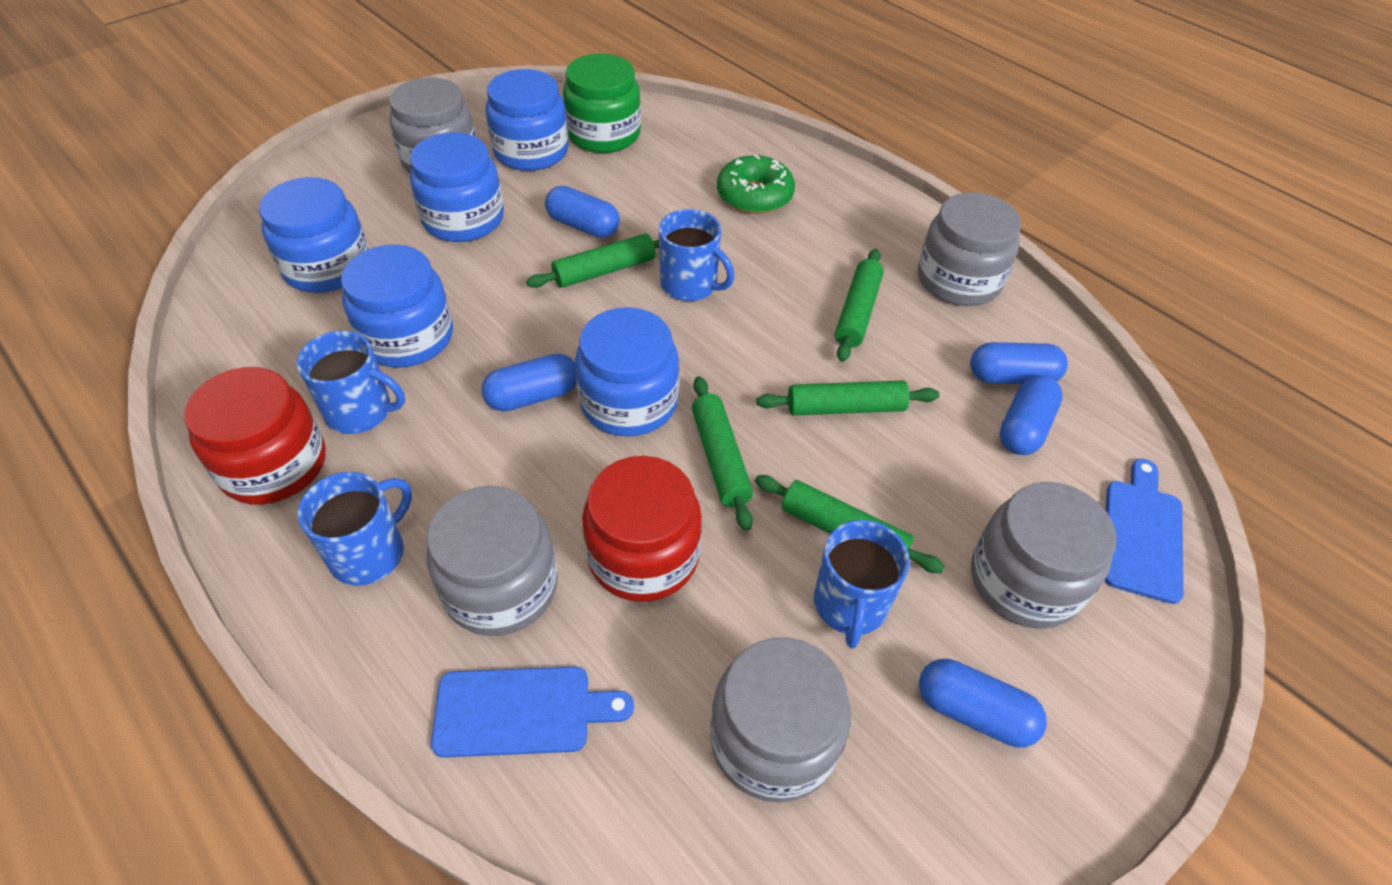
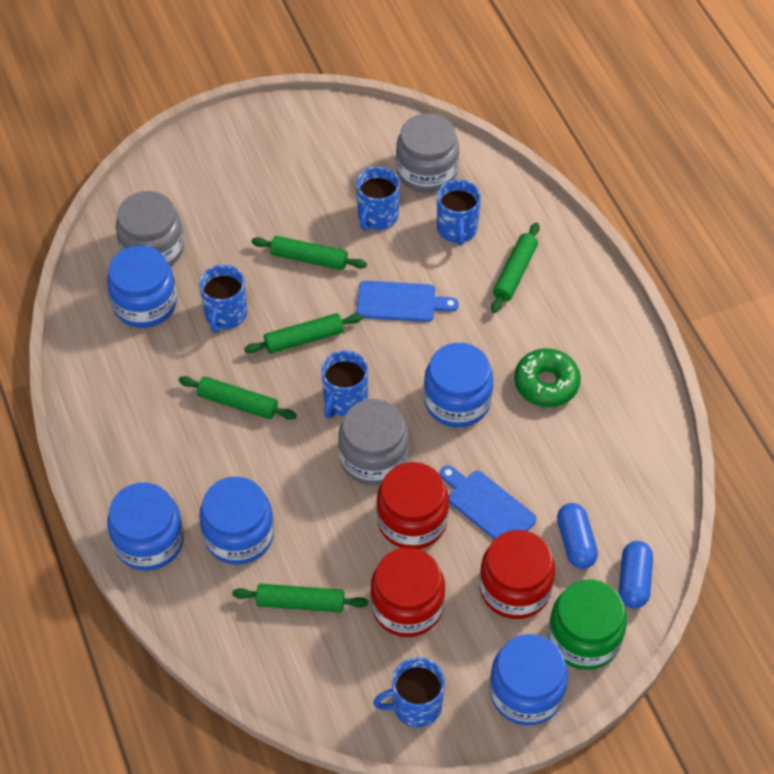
blue capsule: [481,353,577,411] [545,186,620,238] [919,659,1047,748] [970,342,1068,384] [1000,375,1063,455] = 5 -> [557,503,598,569] [619,541,653,608] = 2
blue mug: [297,331,405,434] [298,472,412,586] [659,209,734,301] [814,520,910,649] = 4 -> [199,265,247,333] [321,350,368,418] [356,167,400,230] [373,657,445,727] [437,179,481,246] = 5
grey jar: [389,77,476,173] [427,486,558,636] [710,637,851,803] [918,192,1021,306] [971,482,1117,629] = 5 -> [116,191,184,266] [338,399,409,485] [396,113,459,193] = 3
red jar: [184,367,326,505] [582,456,702,602] = 2 -> [370,548,445,637] [376,462,449,549] [479,530,555,619] = 3

